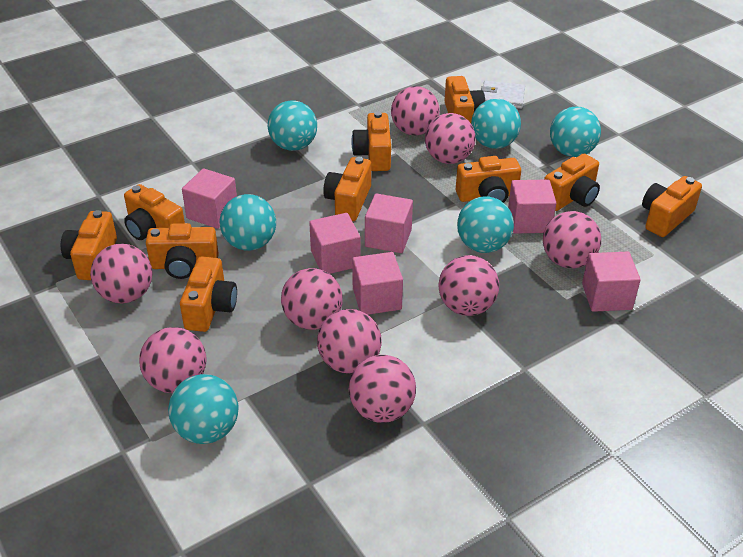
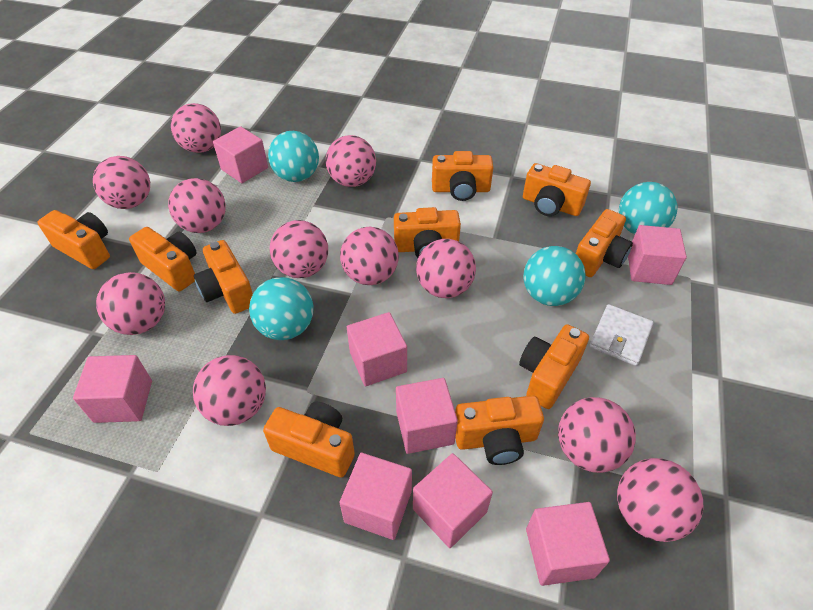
pink ball: [90,244,152,303] [139,327,207,393] [281,268,343,330] [317,309,382,373] [348,355,416,423] [391,86,440,135] [425,113,475,164] [438,255,499,316] [543,211,601,268] = 9 -> [93,156,150,209] [96,272,165,335] [168,178,226,233] [171,103,221,153] [193,355,266,426] [270,220,328,278] [326,135,376,187] [340,227,399,285] [416,239,476,298] [558,397,636,473] [617,458,704,542] = 11
pink cube: [182,168,237,229] [309,213,360,274] [352,252,403,315] [365,193,413,253] [508,179,556,234] [582,252,641,312] = 6 -> [73,355,152,423] [213,126,268,183] [340,453,412,540] [347,312,407,386] [396,378,458,454] [413,453,493,548] [526,502,610,586] [628,225,687,285] = 8
turquoise ball: [168,374,238,444] [220,194,276,251] [268,100,317,151] [457,196,514,253] [471,99,521,149] [550,107,601,157] = 6 -> [249,277,314,340] [268,131,319,182] [523,246,586,306] [619,182,677,235] = 4

